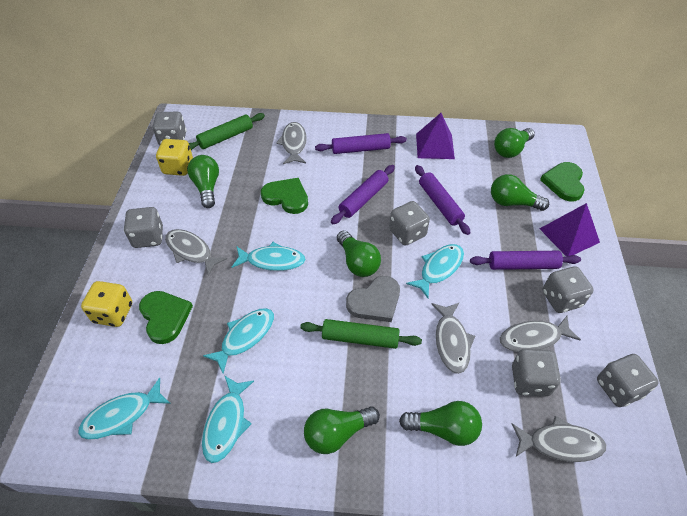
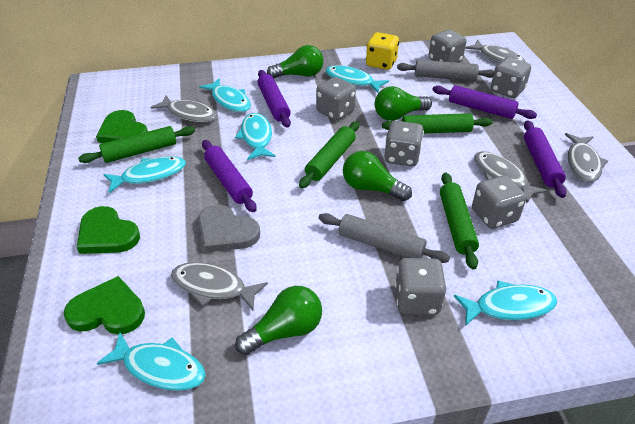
green light bulb: [187,155,219,208] [304,406,380,454] [337,230,381,277] [399,401,482,446] [491,174,549,211] [494,128,535,158] = 6 -> [235,286,322,355] [267,45,324,79] [343,151,412,201] [375,86,432,121] = 4
green rolling pin: [189,113,265,150] [300,319,422,349] = 2 -> [78,126,195,163] [299,121,359,188] [382,113,493,134] [440,172,479,270] = 4
grey rolling pin: none = 0 -> [319,213,450,263] [397,60,494,81] = 2
purple pyramid: [416,113,455,159] [540,203,600,257] = 2 -> none = 0
turquoise fish: [78,378,171,440] [202,375,254,463] [203,308,274,373] [232,242,306,271] [406,244,464,298] = 5 -> [97,333,206,391] [103,156,186,193] [199,78,251,112] [235,113,276,160] [325,65,389,93] [454,280,557,326] = 6
yellow dice: [81,281,132,327] [156,139,193,176] = 2 -> [366,32,399,70] = 1

